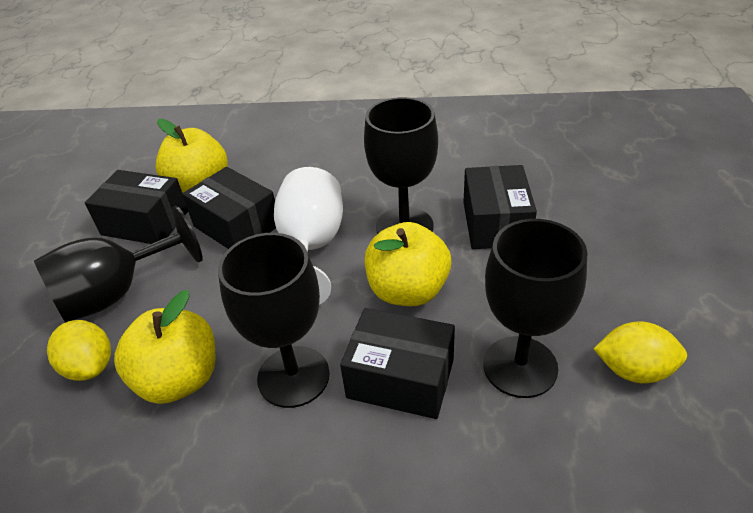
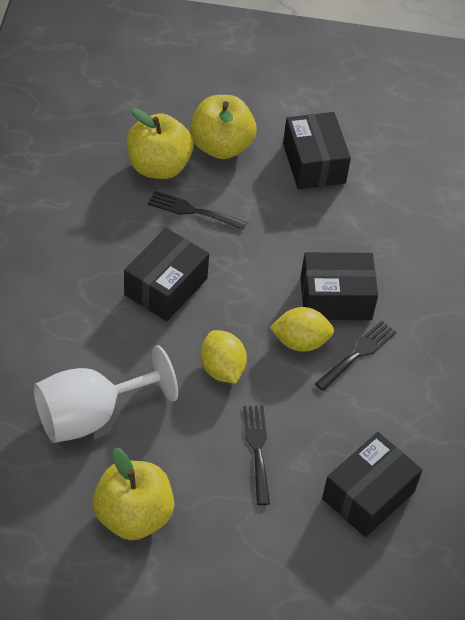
black fork: none = 0 -> [148,191,247,230] [243,405,270,505] [315,321,396,391] = 3
black goblet: [34,206,203,323] [218,233,330,408] [364,97,438,234] [483,219,587,398] = 4 -> none = 0

